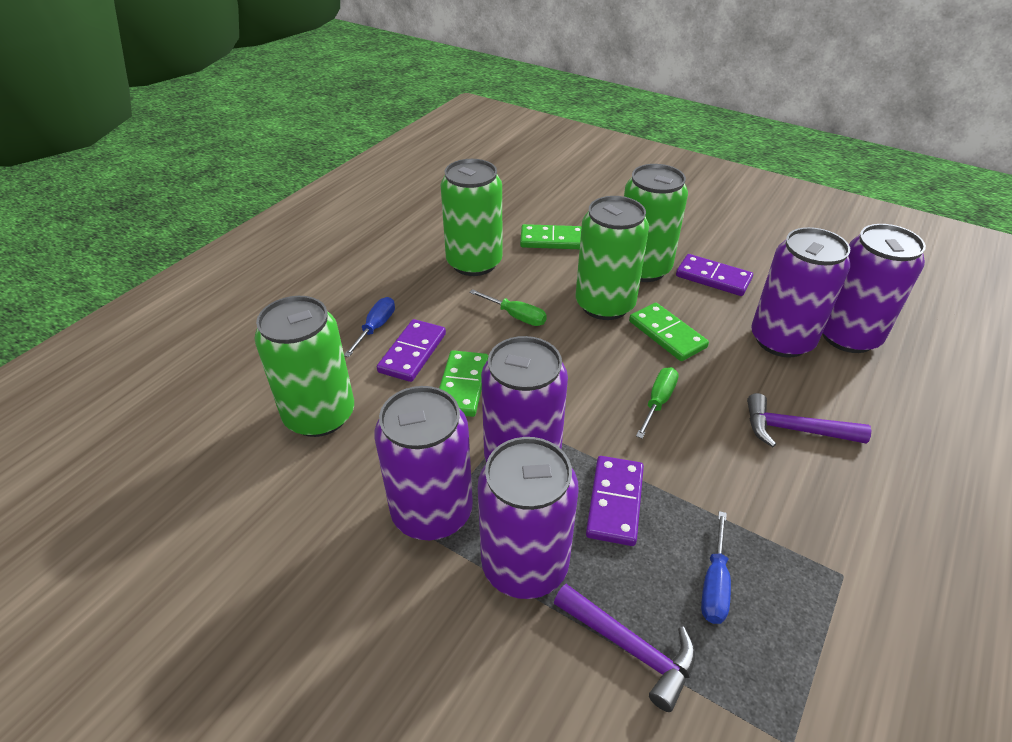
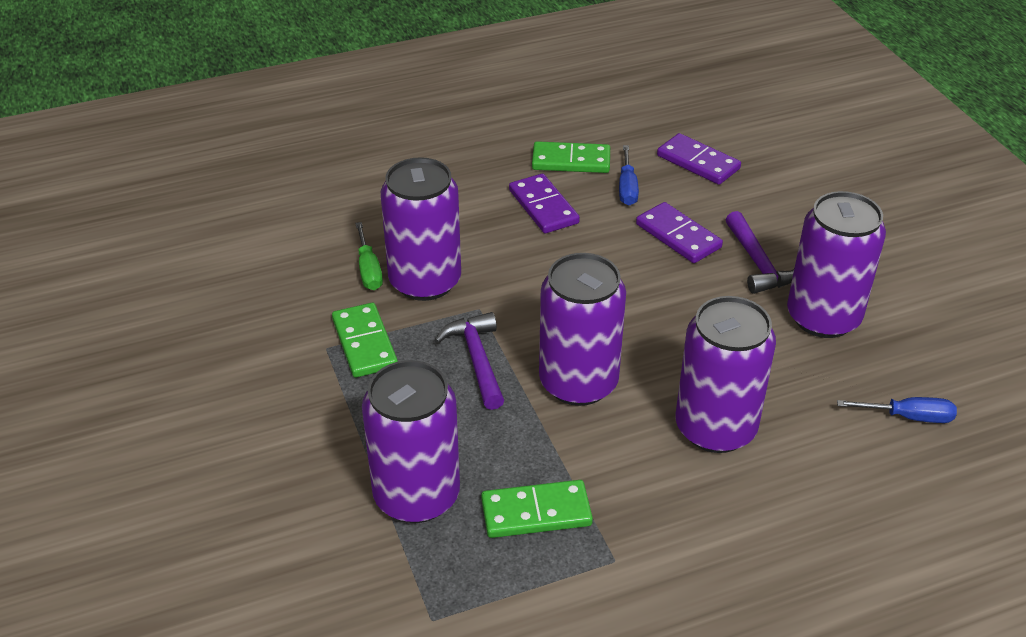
green can: [254,296,354,437] [440,159,503,276] [576,196,649,320] [624,164,688,282] = 4 -> none = 0
green screwdriver: [469,289,547,326] [636,367,679,439] = 2 -> [355,222,383,290] = 1

